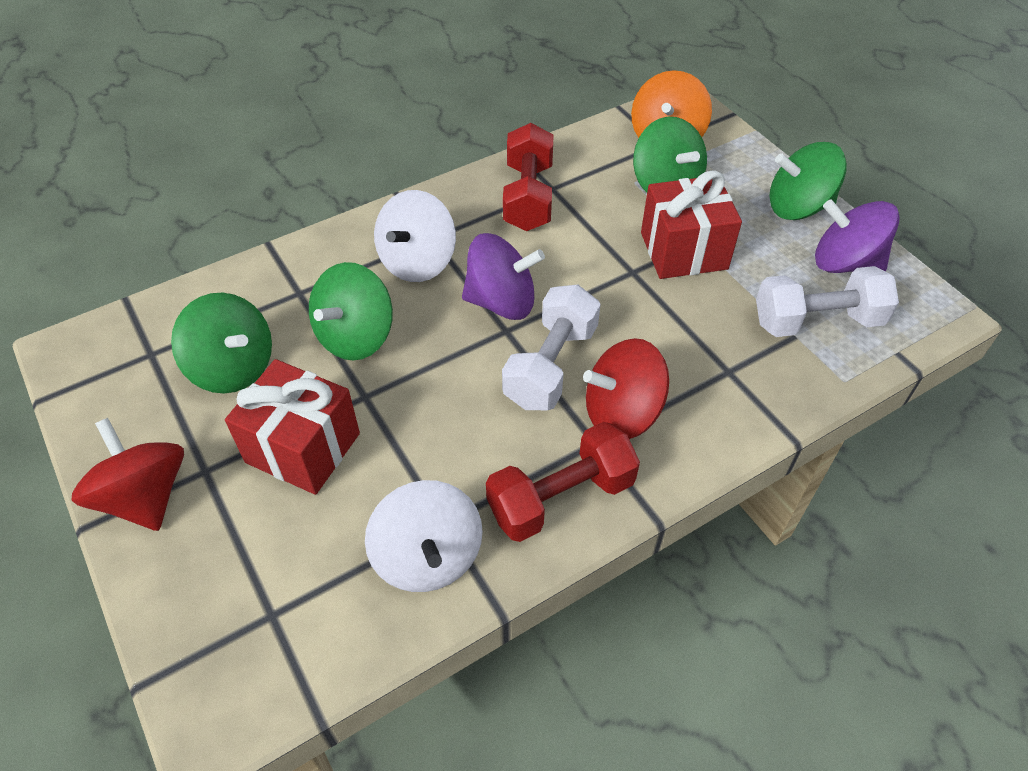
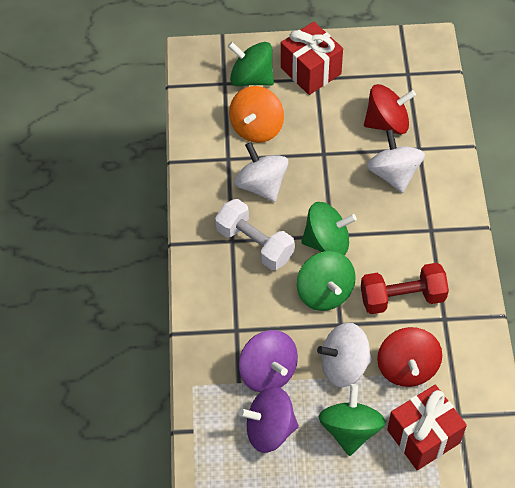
red dumbbell: [486,422,640,542] [503,123,553,231] = 2 -> [361,263,449,314] = 1
white dumbbell: [502,285,601,410] [756,266,899,337] = 2 -> [215,199,295,270] = 1
white spinning top: [365,480,483,592] [374,190,456,282] = 2 -> [234,142,288,202] [317,323,372,387] [367,129,425,193] = 3

